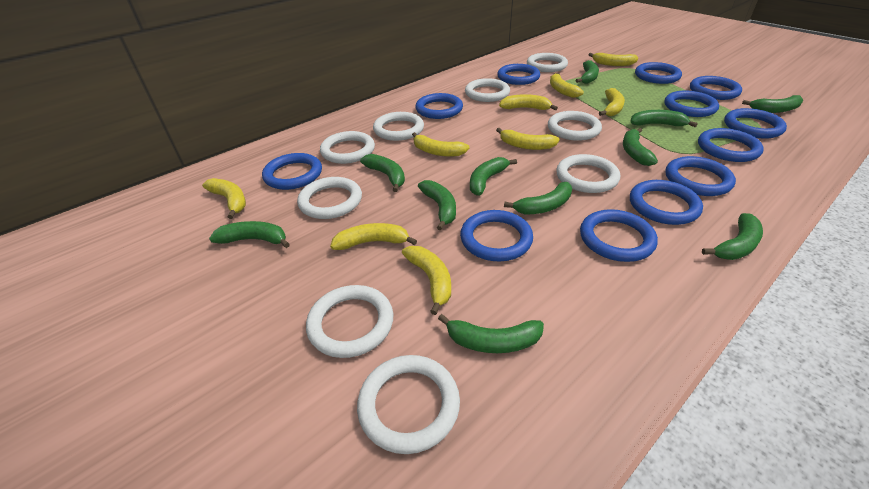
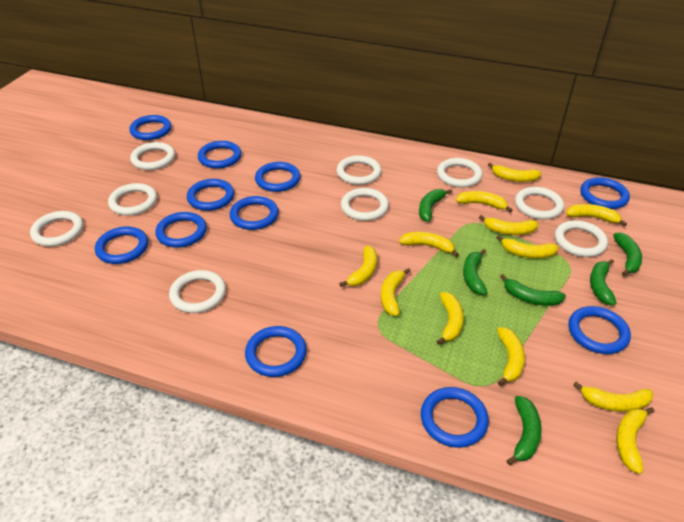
blue ring: [262,153,322,190] [415,93,463,119] [460,210,533,262] [497,64,540,85] [580,209,658,262] [630,180,703,225] [635,62,682,84] [664,91,719,117] [665,156,736,196] [690,76,742,100] [698,128,764,162] [724,108,787,138] = 12 -> [95,227,148,264] [129,115,172,140] [155,212,207,248] [187,179,234,211] [198,141,242,169] [230,196,279,230] [245,326,307,377] [255,162,301,192] [421,387,489,448] [568,306,631,354] [580,177,630,209] = 11
green banana: [209,221,290,248] [360,154,405,192] [418,180,456,231] [438,314,544,353] [470,157,517,196] [504,182,572,215] [575,60,599,84] [623,128,658,166] [630,110,698,127] [702,213,763,260] [742,95,803,113] = 11 -> [419,189,452,222] [463,249,488,295] [500,274,566,306] [506,396,542,465] [590,259,617,306] [613,233,642,276] = 6
yellow banana: [202,178,246,219] [330,223,417,250] [402,246,451,315] [412,132,470,157] [496,128,560,150] [499,94,558,111] [550,73,584,98] [589,53,638,66] [599,88,625,116] = 9 -> [339,246,377,287] [381,268,411,316] [399,232,459,257] [436,292,464,345] [456,191,513,213] [479,215,538,235] [488,163,542,182] [496,235,559,258] [497,327,525,386] [566,204,627,227] [573,382,653,412] [616,407,654,474] = 12

